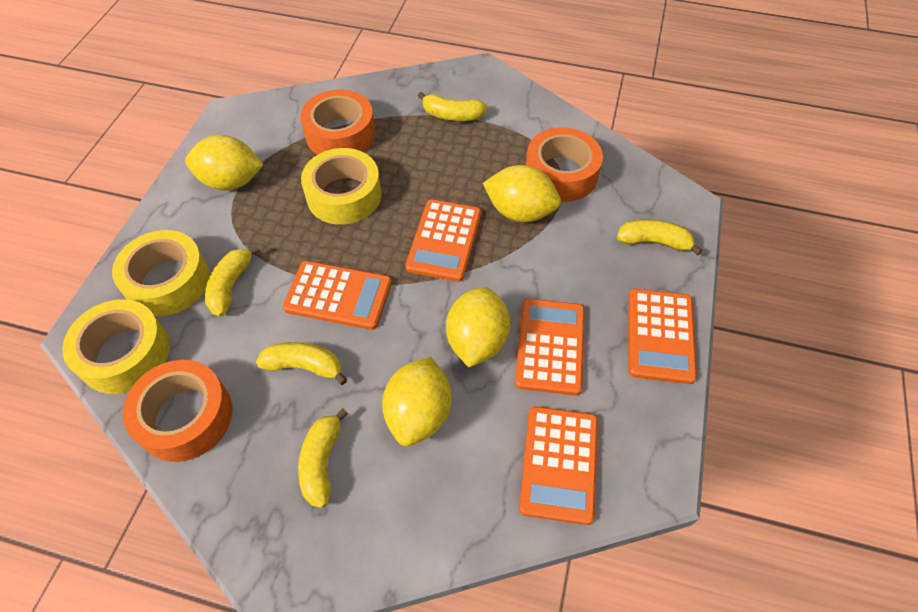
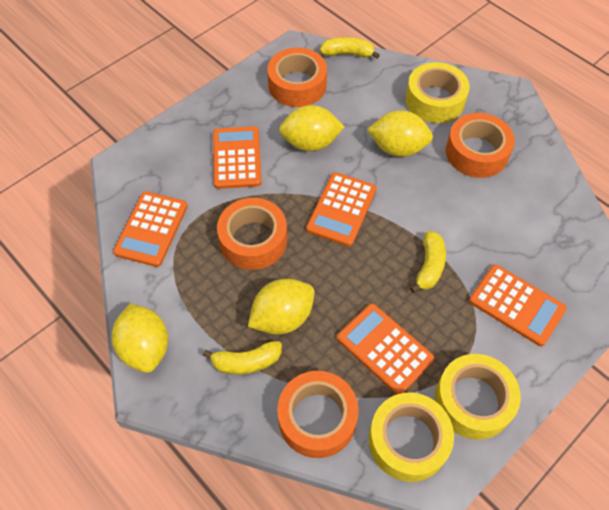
orange tape: [122,360,232,462] [300,89,376,155] [526,127,603,202] = 3 -> [217,198,287,270] [267,48,327,107] [277,371,359,458] [446,113,515,178] = 4
yellow banana: [205,245,260,316] [256,342,347,385] [298,408,348,508] [418,92,487,121] [617,219,702,255] = 5 -> [203,341,282,375] [320,37,380,59] [410,231,446,293] = 3

